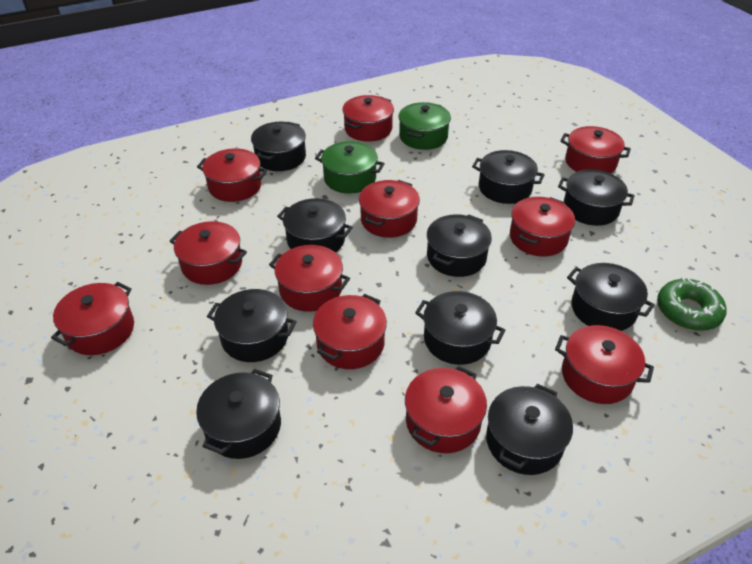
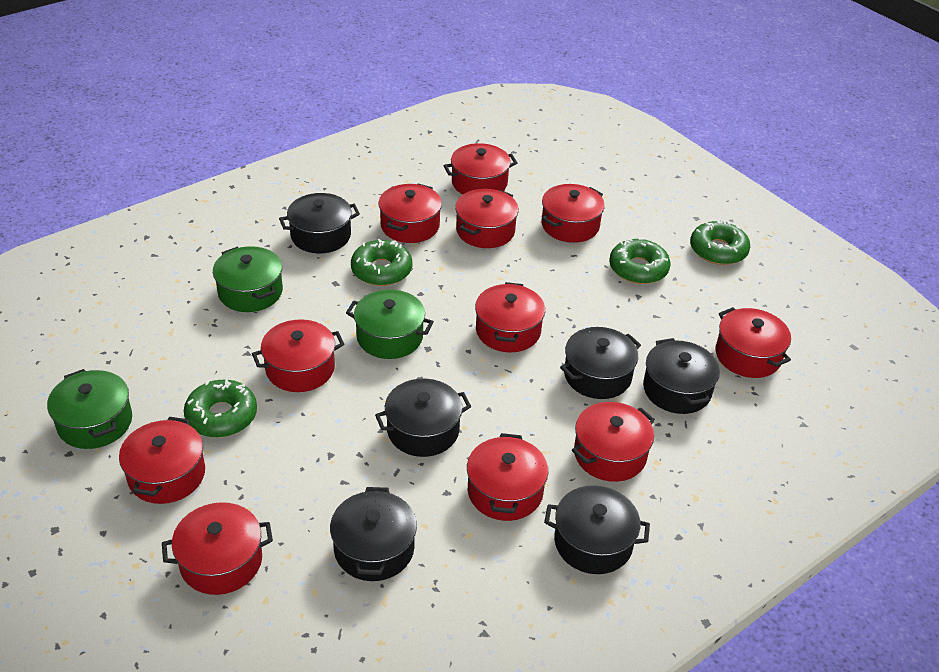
black pot: [196,369,281,459] [207,289,297,362] [251,122,306,171] [277,198,353,252] [415,291,505,365] [427,214,492,277] [472,150,545,204] [486,384,573,475] [558,169,635,226] [567,263,655,331] = 10 -> [279,193,360,253] [330,487,417,581] [375,379,471,457] [544,485,650,574] [560,327,641,399] [643,338,720,414] = 6
green donut: [657,277,727,331] = 1 -> [184,379,257,438] [351,239,412,286] [609,238,671,284] [690,219,750,265] = 4
green pot: [315,141,385,194] [398,102,451,150] = 2 -> [47,369,132,449] [213,246,283,312] [346,290,434,359] = 3

